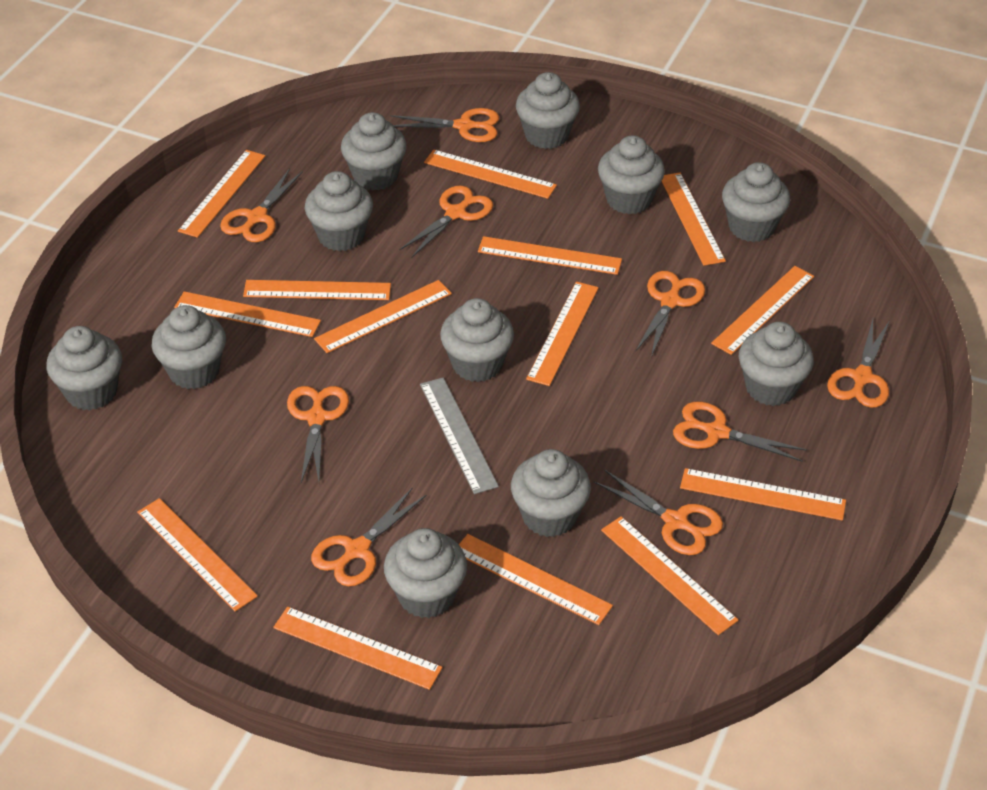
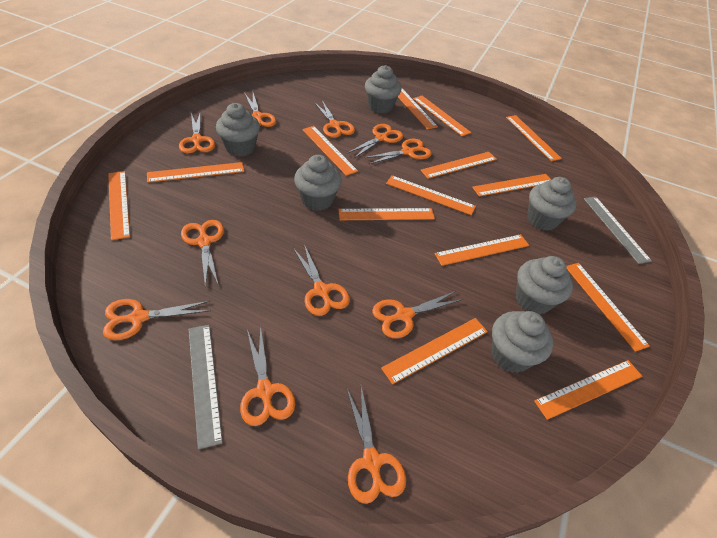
grey cupcake: [46,326,122,410] [152,305,226,389] [305,171,373,251] [341,112,407,190] [384,528,467,618] [440,298,514,382] [511,449,591,537] [516,72,580,149] [598,135,665,214] [722,162,790,242] [739,322,814,406] = 11 -> [216,103,260,157] [294,155,342,211] [365,65,401,114] [491,311,553,373] [516,256,573,315] [527,177,577,231] = 6
grey ruler: [420,378,499,494] = 1 -> [189,325,223,449] [584,197,652,264] = 2
orange scissors: [220,168,303,242] [287,386,349,482] [311,487,426,586] [390,108,499,142] [399,185,493,257] [594,469,723,555] [635,271,705,357] [673,401,807,462] [827,320,889,408] = 9 -> [103,299,211,340] [179,112,215,154] [181,220,224,287] [240,326,295,426] [245,93,276,127] [293,244,350,316] [314,101,355,138] [346,387,406,504] [348,124,403,158] [364,139,432,164] [372,291,463,339] = 11

